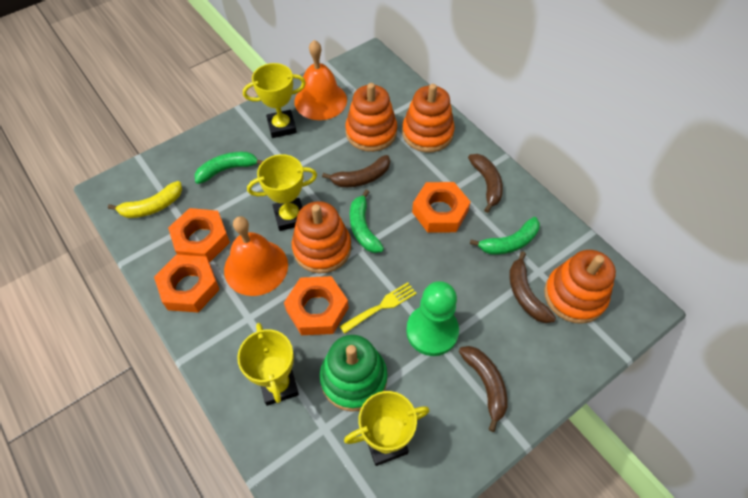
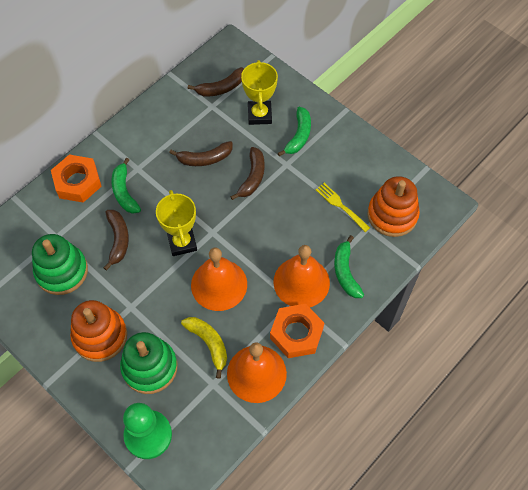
green stacking toy: [320,335,387,412] = 1 -> [32,234,88,295] [120,332,177,394] = 2
orange bell: [224,216,288,296] [294,40,347,120] = 2 -> [191,247,247,311] [227,342,287,403] [273,245,330,307] = 3
orange nut: [154,255,220,313] [168,208,230,263] [284,276,349,335] [412,182,471,233] = 4 -> [51,155,102,203] [270,304,324,358] = 2
orange stacking toy: [292,201,351,274] [345,83,397,152] [402,84,455,152] [544,250,616,324] = 4 -> [70,300,127,362] [367,176,420,237] = 2
yellow trophy: [237,323,299,406] [243,63,306,138] [247,154,317,231] [344,391,429,466] = 4 -> [156,190,197,256] [241,60,278,125] = 2

